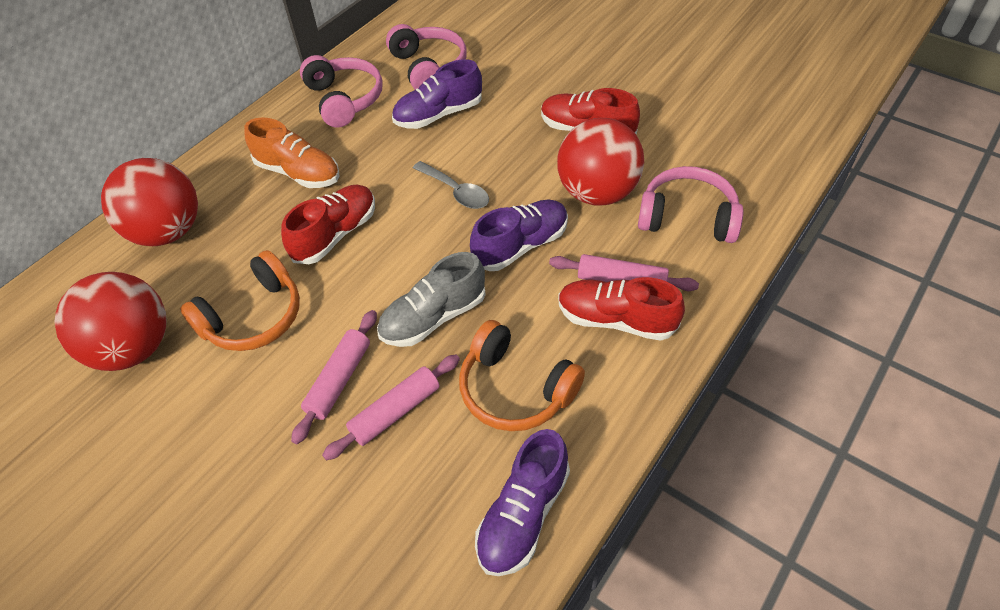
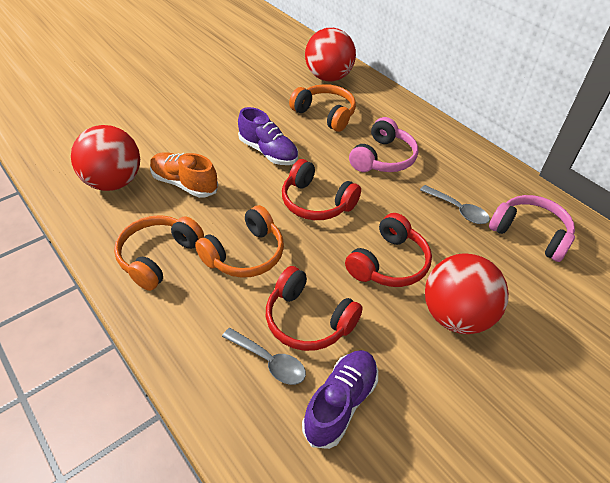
grey shoe: [377,252,486,347] = 1 -> none = 0
grey spoon: [413,161,489,209] = 1 -> [222,328,306,385] [420,185,490,224] = 2
orange headphones: [180,250,300,351] [459,320,585,431] = 2 -> [114,215,204,291] [195,205,284,278] [289,84,356,132] = 3
pink headphones: [300,55,383,128] [386,24,467,90] [638,166,743,243] = 3 -> [349,117,418,172] [489,195,575,262] = 2
pink rolling pin: [291,310,377,444] [322,354,460,460] [549,254,699,291] = 3 -> none = 0
purple shoe: [392,59,482,129] [470,200,568,271] [475,429,570,576] = 3 -> [238,107,298,165] [302,350,378,449] = 2
red headphones: none = 0 -> [266,266,363,351] [282,159,361,220] [345,213,432,287] = 3
red shoe: [281,185,375,264] [541,88,640,134] [558,277,685,341] = 3 -> none = 0

